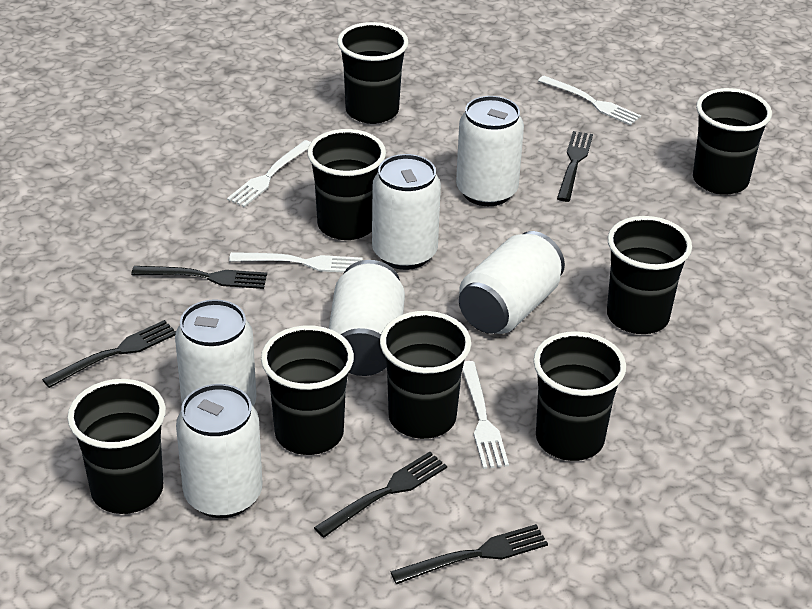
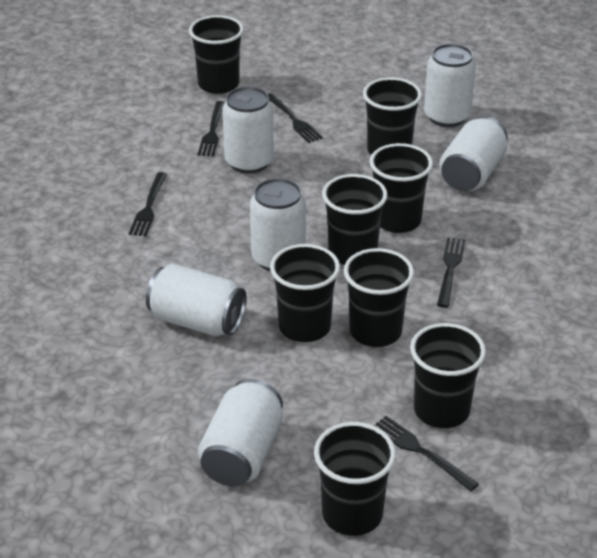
white fork: [227,140,311,207] [229,252,363,273] [462,361,509,469] [538,76,641,125] = 4 -> none = 0

